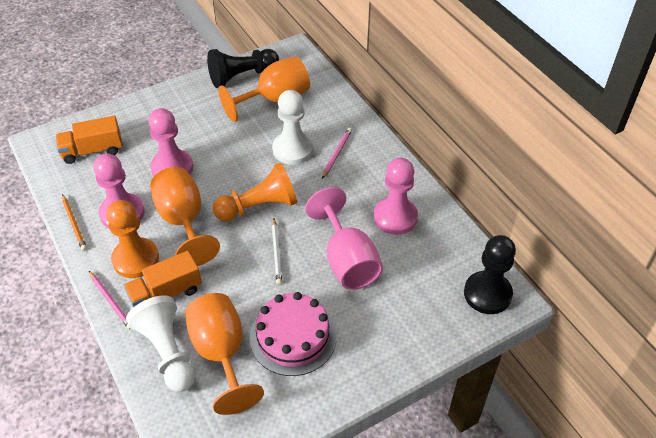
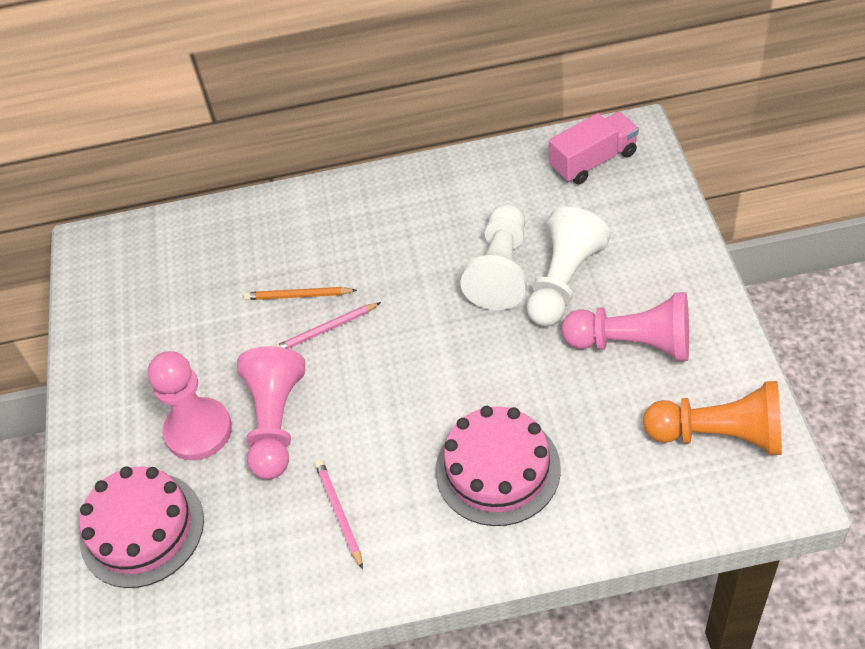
black pawn: [207,49,279,88] [464,235,516,314] = 2 -> none = 0
orange goblet: [150,167,220,266] [185,293,264,415] [218,56,310,122] = 3 -> none = 0
orange pawn: [106,200,159,278] [213,163,297,221] = 2 -> [643,381,782,455] = 1
orange truck: [56,116,123,164] [123,251,202,307] = 2 -> none = 0
pink cake: [250,292,337,376] = 1 -> [79,466,204,588] [436,406,561,526] = 2
pink goblet: [305,187,383,290] = 1 -> none = 0
pink truck: none = 0 -> [549,112,639,185] = 1
white pencil: [272,218,282,285] = 1 -> none = 0

